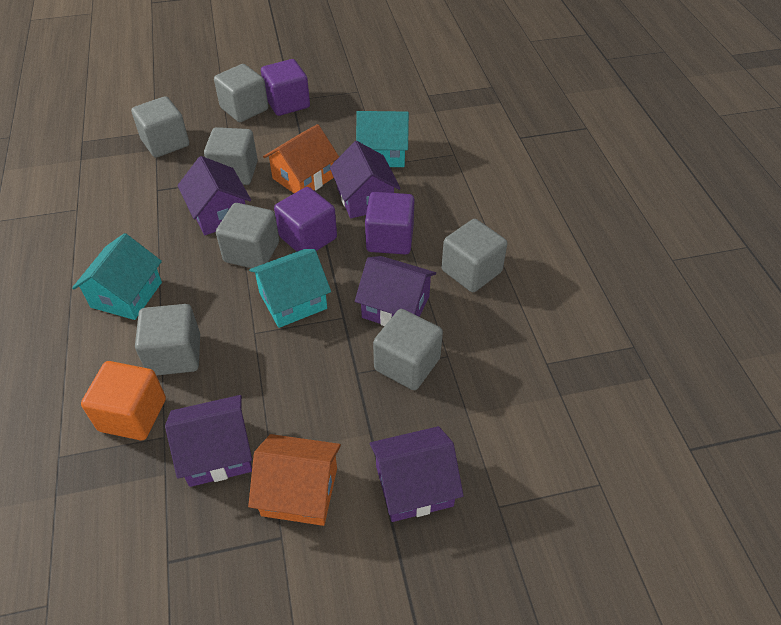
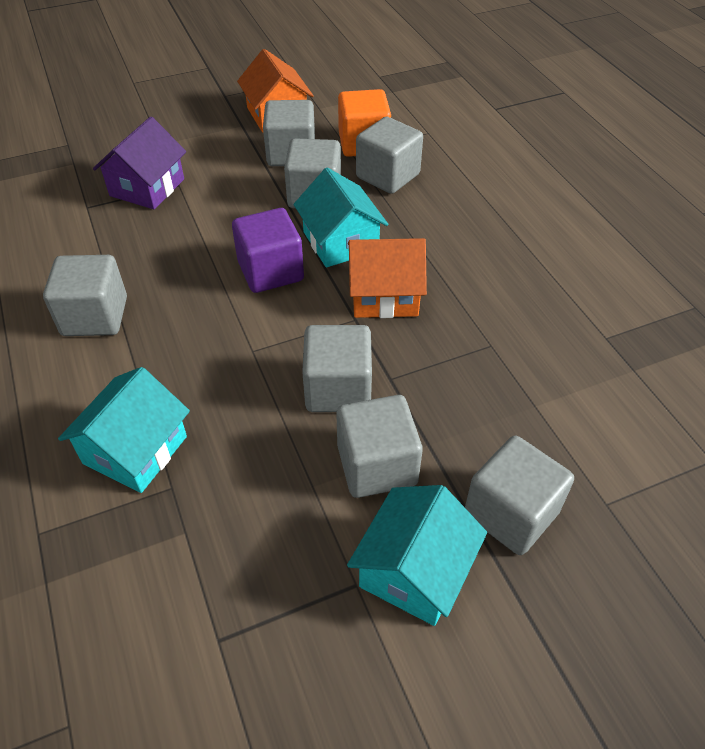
purple cube: [261,59,310,116] [274,187,337,252] [365,192,415,255] = 3 -> [232,208,304,293] = 1
purple house: [165,395,252,487] [177,156,251,235] [330,141,401,218] [355,256,436,326] [370,426,464,522] = 5 -> [93,117,186,209] = 1

